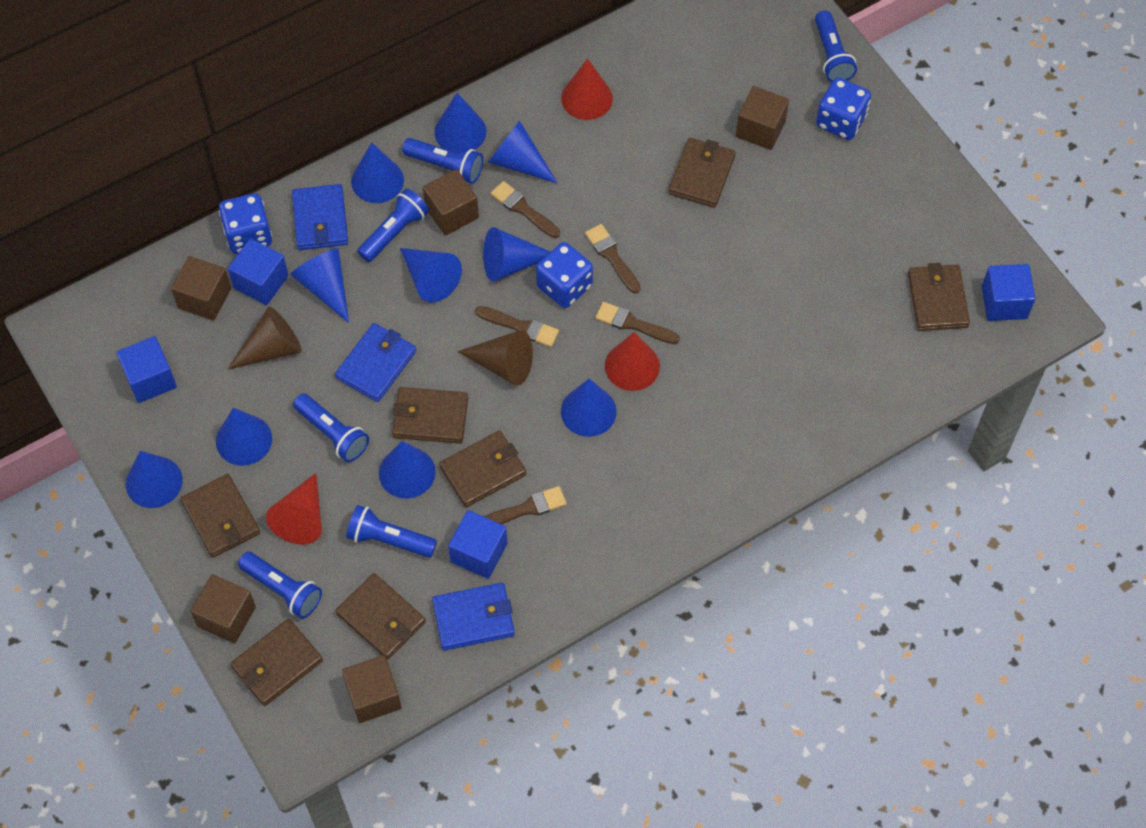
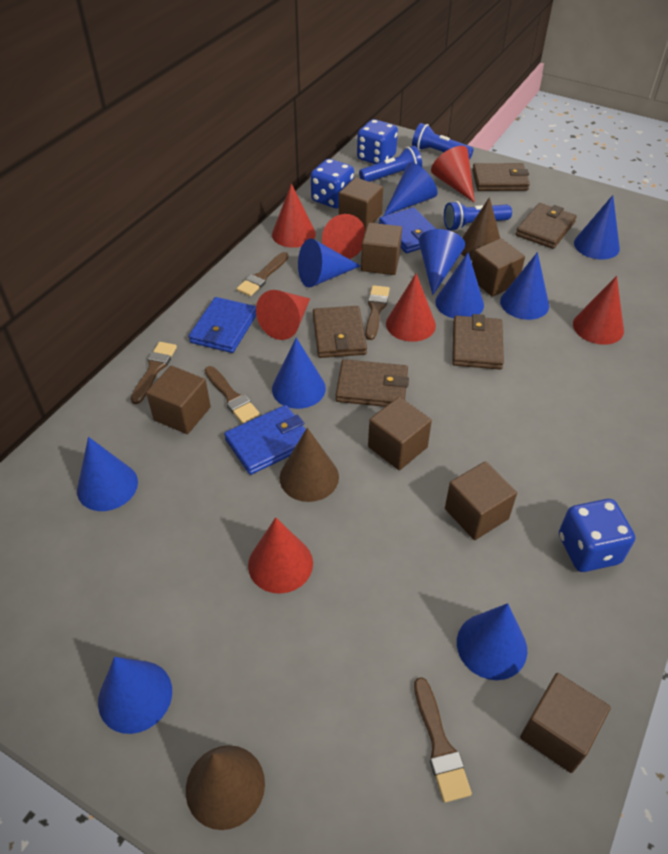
blue cube: [116,336,177,403] [228,238,289,305] [448,510,507,579] [982,264,1036,321] = 4 -> none = 0
blue flashlight: [238,552,322,619] [293,393,369,462] [346,505,437,558] [357,188,429,262] [402,138,483,184] [815,10,857,82] = 6 -> [359,146,422,182] [412,123,474,160] [444,201,512,231] = 3
brown cone: [228,307,302,369] [457,330,533,386] = 2 -> [186,745,265,830] [280,428,339,502] [461,197,500,260] = 3
brown cube: [171,256,231,321] [190,574,256,643] [342,655,402,723] [423,169,479,236] [736,86,789,150] = 5 -> [146,366,211,434] [339,177,383,230] [361,223,402,275] [368,397,432,470] [445,461,517,540] [472,238,525,297] [520,673,611,773] = 7
brown wallet: [180,474,260,558] [230,619,323,706] [336,573,426,660] [392,387,468,444] [439,430,527,507] [668,138,735,208] [908,263,970,331] = 7 -> [313,306,367,358] [336,359,409,407] [452,314,504,369] [472,163,530,191] [516,203,577,249] = 5
red cone: [266,473,322,545] [561,59,613,120] [605,332,660,391] = 3 -> [248,517,313,594] [256,290,310,340] [272,184,316,248] [322,214,365,259] [386,273,436,342] [431,146,475,203] [573,276,624,345] = 7

